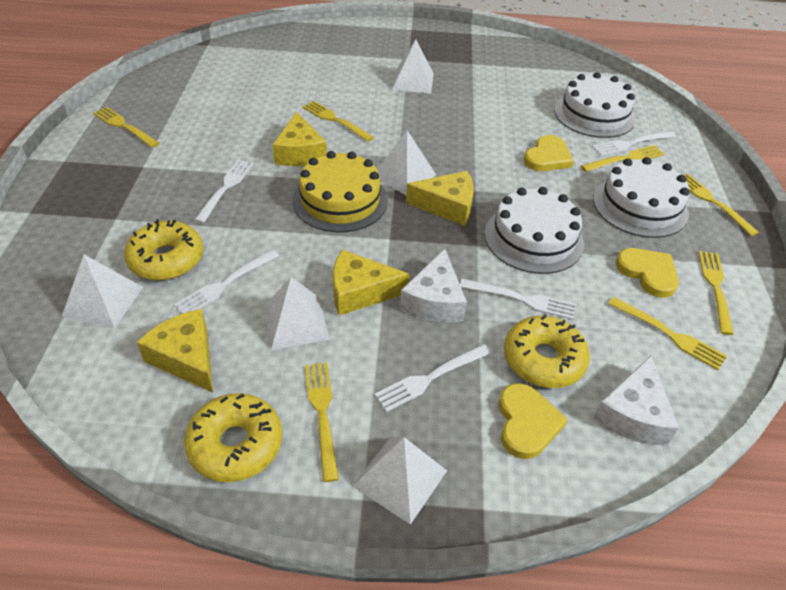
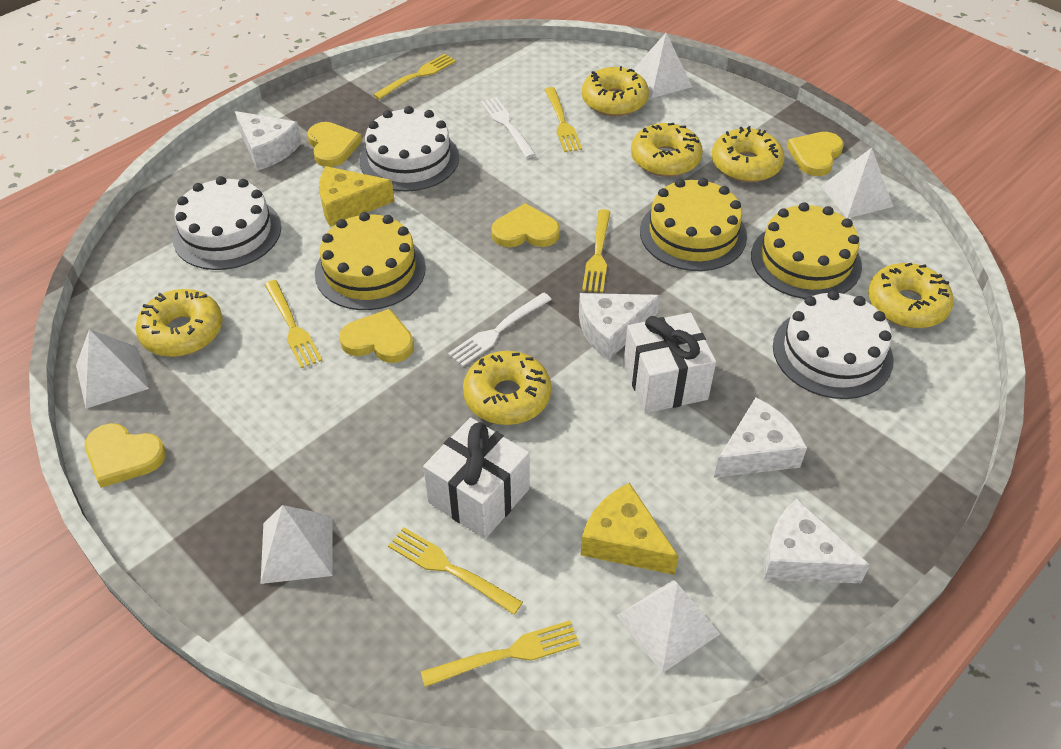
white cheese: [400,249,467,322] [593,356,679,446] = 2 -> [235,111,301,171] [579,293,660,360] [714,397,807,478] [764,499,870,583] = 4
white fork: [174,250,279,314] [194,160,254,223] [374,344,491,412] [460,279,576,320] [592,131,676,156] = 5 -> [448,293,552,367] [481,97,536,158] = 2
white gift: none = 0 -> [423,417,529,539] [623,313,716,413] = 2
yellow cake: [293,151,388,232] = 1 -> [315,212,426,310] [640,178,747,271] [751,202,862,299] = 3
yellow cheese: [137,309,213,392] [273,112,327,166] [333,250,409,315] [406,171,474,226] = 4 -> [319,166,394,227] [581,483,679,575] = 2
yellow donut: [124,219,203,280] [184,393,282,482] [504,315,590,388] = 3 -> [136,289,223,357] [463,351,551,425] [582,66,649,116] [631,123,703,177] [712,126,785,182] [868,263,954,328] = 6
yellow fork: [93,107,159,148] [302,101,374,142] [305,362,339,482] [581,145,664,172] [608,297,727,370] [685,174,759,236] [698,251,734,335] = 7 -> [264,280,322,368] [373,54,456,100] [388,527,523,615] [421,620,580,687] [544,87,582,152] [582,209,610,293] = 6
yellow heart: [498,383,568,459] [524,135,574,171] [615,248,679,298] = 3 -> [85,423,166,488] [307,122,362,167] [339,309,414,363] [491,203,560,247] [787,132,844,176] = 5

